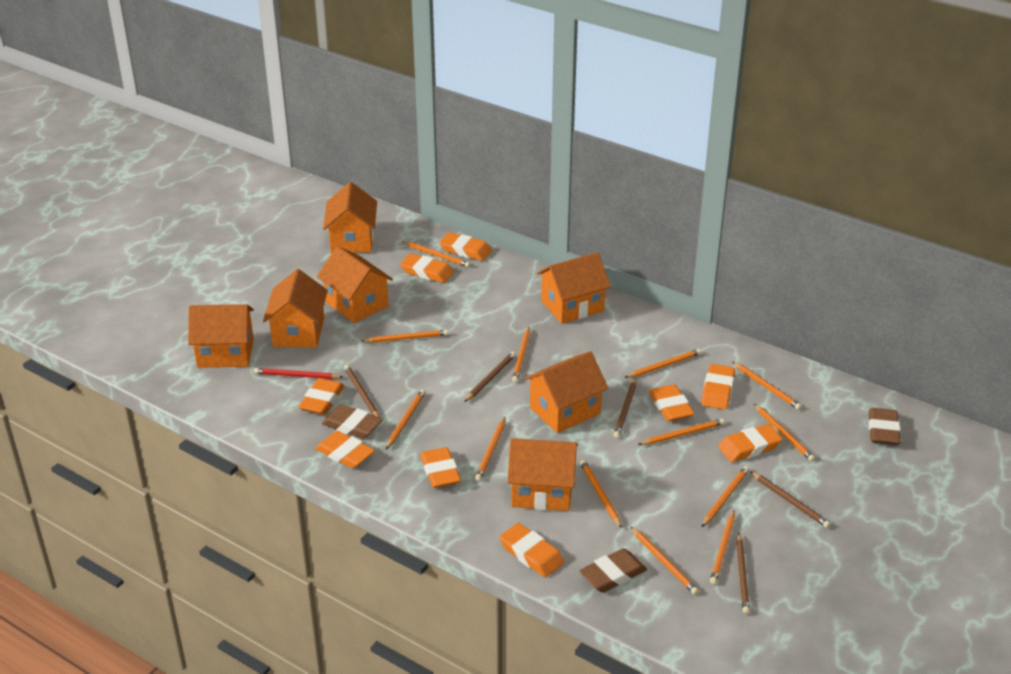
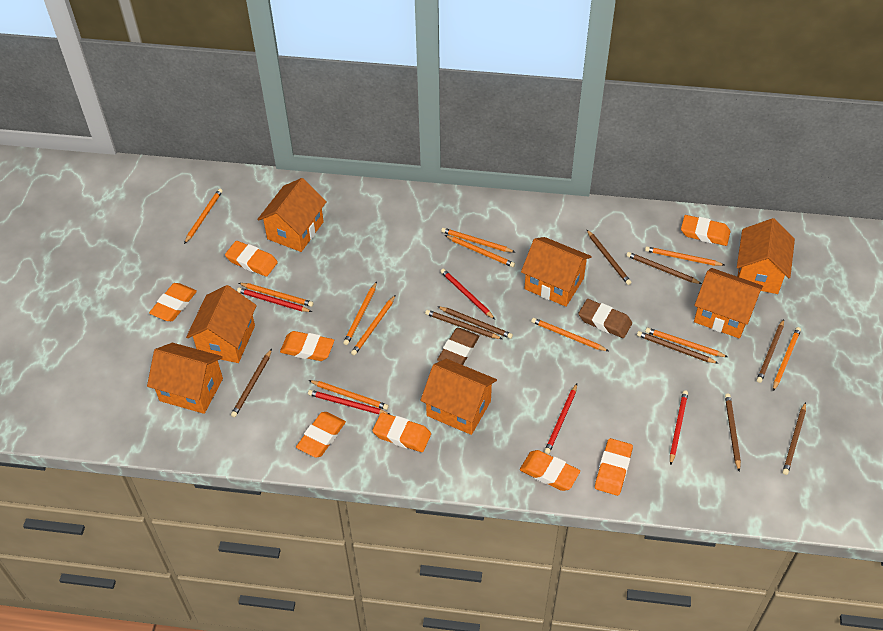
brown eraser: [322,404,383,439] [579,548,647,593] [868,408,900,445] = 3 -> [437,328,479,365] [578,299,632,338] = 2
brown pencil: [344,365,379,417] [464,352,516,402] [614,378,636,438] [736,533,750,614] [750,471,830,528] = 5 -> [231,349,272,417] [425,310,502,339] [437,306,513,339] [587,230,632,285] [626,252,702,284] [637,331,719,364] [725,394,741,472] [757,319,784,383] [783,402,806,475] = 9
orange eraser: [299,378,344,415] [315,431,375,469] [400,253,454,283] [420,447,461,488] [439,232,492,261] [499,523,564,577] [649,384,695,421] [701,364,735,410] [718,424,782,462] = 9 -> [149,283,197,321] [225,241,278,277] [280,331,334,361] [296,412,346,458] [372,413,431,452] [520,450,580,491] [595,438,633,496] [681,215,730,246] = 8
orange pencil: [362,330,448,343] [386,389,425,449] [403,242,470,267] [475,417,505,481] [512,327,530,382] [580,460,622,528] [624,349,701,378] [631,527,699,595] [638,419,725,445] [702,466,749,527] [710,510,735,584] [733,362,802,410] [754,404,815,461] = 13 -> [184,188,223,244] [239,283,313,307] [309,380,389,410] [343,282,377,345] [351,295,396,355] [441,228,515,252] [445,235,515,267] [531,318,608,351] [645,246,724,266] [645,328,727,357] [773,327,801,391] = 11
red pencil: [254,368,343,379] = 1 -> [237,287,312,312] [308,390,391,415] [440,269,495,319] [544,384,577,454] [670,390,688,465] = 5

